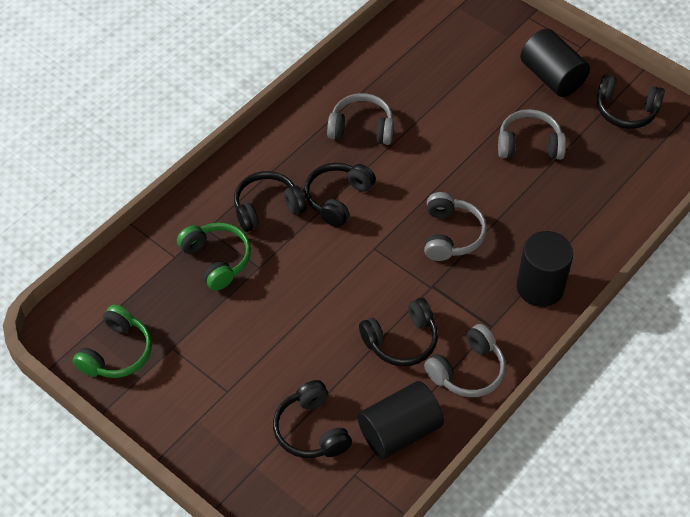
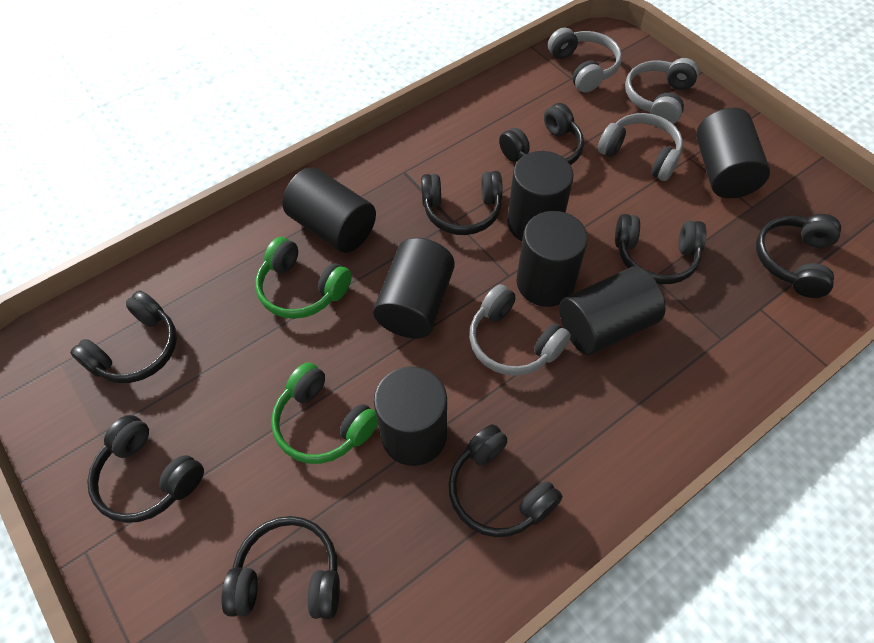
black cylinder: [358,381,444,459] [516,231,573,307] [520,29,590,97] = 3 -> [282,167,376,253] [373,238,455,338] [374,366,447,466] [507,151,574,241] [517,211,588,307] [559,266,665,355] [696,108,770,198] = 7
black headphones: [234,171,307,232] [273,380,352,458] [304,163,376,227] [359,298,438,366] [597,74,665,129] = 5 -> [70,290,177,383] [87,415,204,523] [221,516,340,619] [421,171,503,235] [448,424,563,537] [499,103,584,165] [615,214,706,284] [756,214,841,298] = 8

